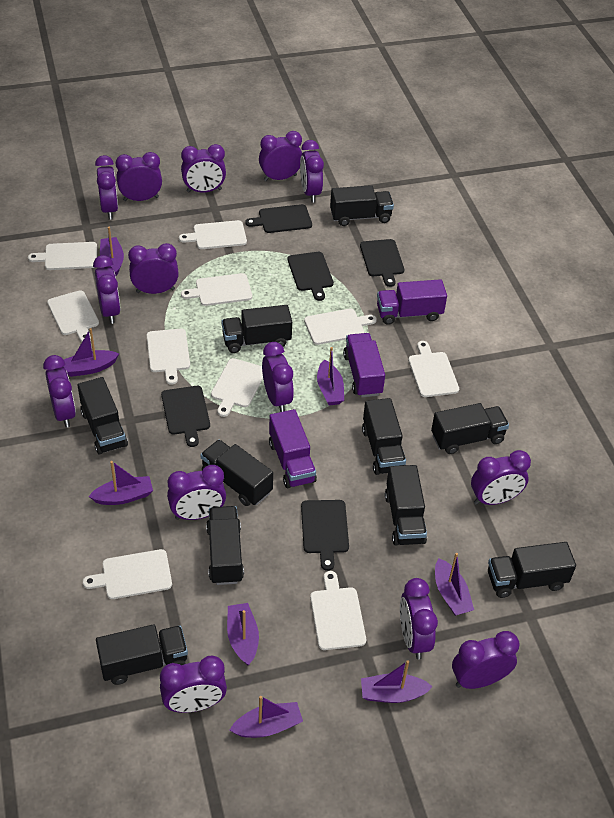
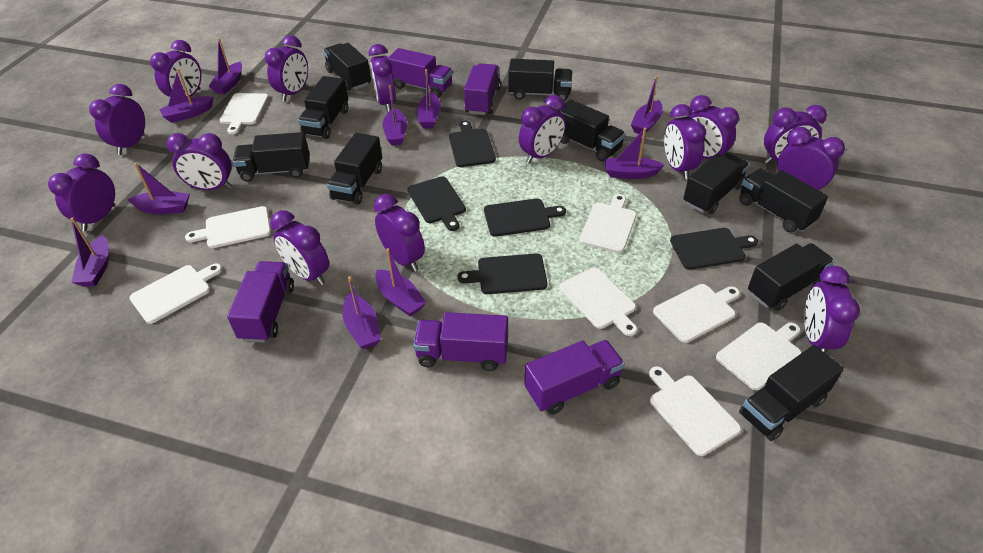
purple boat: [63,328,119,377] [89,461,153,505] [100,227,124,276] [227,603,259,665] [230,696,303,738] [317,347,344,405] [361,660,433,703] [435,553,474,616] = 8 -> [70,217,109,287] [127,163,190,214] [159,69,214,123] [208,38,242,94] [343,276,381,349] [375,248,427,316] [383,85,407,146] [417,69,441,128] [604,128,664,179] [631,75,663,135] = 10
purple truck: [269,409,317,488] [343,333,385,397] [377,279,447,325] = 3 -> [227,261,294,343] [388,48,453,98] [413,312,508,371] [464,63,501,115] [524,340,625,415] = 5
white cutting board: [28,242,97,270] [47,290,99,342] [83,549,172,599] [146,329,190,385] [179,220,247,249] [181,273,252,306] [211,358,263,417] [304,309,377,345] [310,571,366,650] [408,341,459,397] = 10 -> [129,263,222,324] [185,206,271,248] [220,93,269,134] [559,267,637,336] [579,194,636,253] [649,366,741,456] [653,284,740,343] [716,322,802,390] = 8

